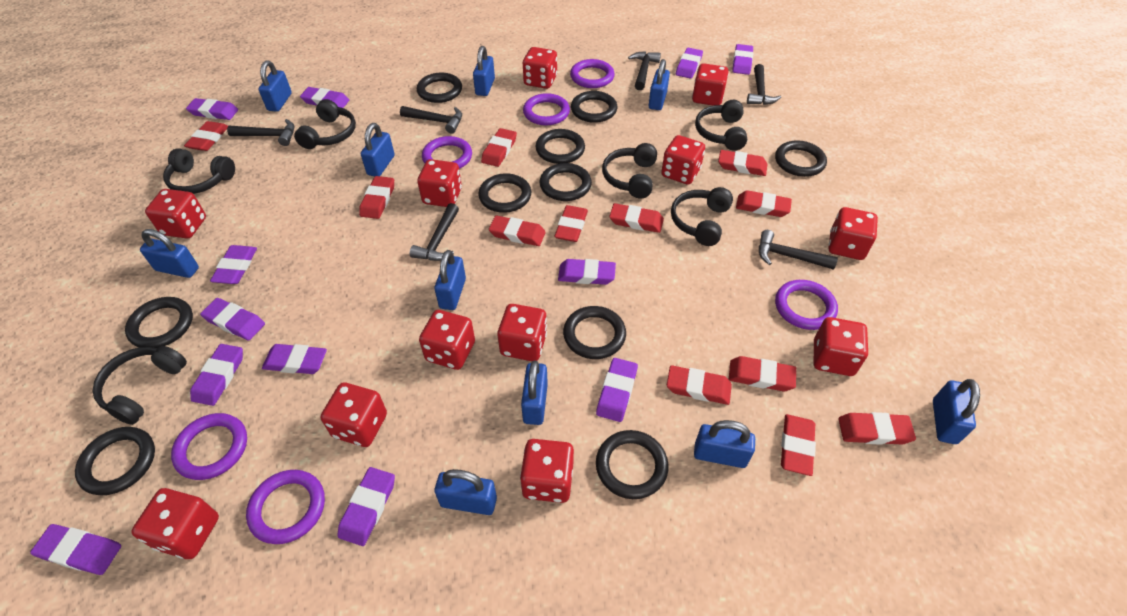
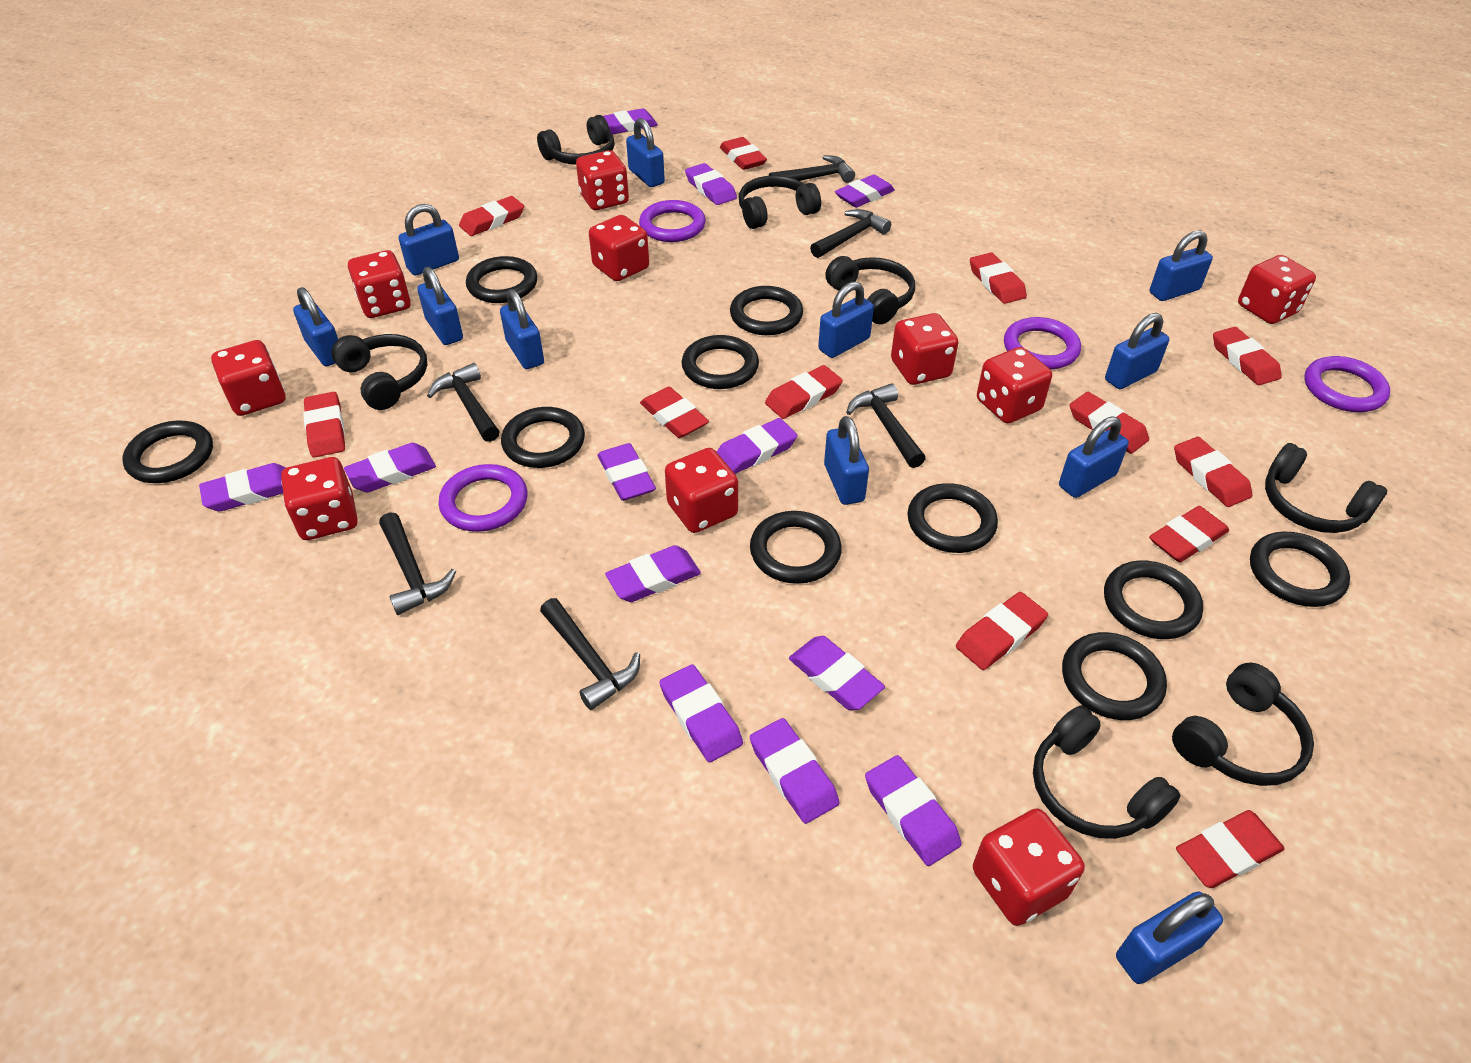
black headphones: [93,346,187,425] [163,148,235,194] [294,99,356,149] [602,143,657,198] [671,187,733,246] [695,100,747,151] = 6 -> [331,334,427,410] [537,115,615,165] [739,175,821,229] [825,256,915,324] [1033,705,1180,839] [1172,663,1314,786] [1265,443,1387,533] = 7
blue padlock: [140,229,199,278] [258,60,292,112] [361,123,395,177] [434,250,466,310] [435,469,497,515] [473,46,495,96] [521,361,548,425] [649,59,670,110] [694,420,755,468] [933,379,980,444] = 10 -> [293,287,338,366] [398,204,459,275] [417,267,463,345] [500,289,544,369] [626,118,665,187] [818,281,874,358] [824,416,869,505] [1059,417,1129,498] [1105,313,1169,389] [1116,891,1223,984] [1150,230,1213,301] = 11
purple ring: [171,413,247,480] [246,470,325,544] [422,136,472,169] [523,93,570,126] [570,59,615,88] [775,280,838,330] = 6 -> [439,464,527,532] [639,200,706,242] [1004,317,1081,370] [1304,356,1390,412] = 4
red dice: [131,488,219,559] [145,189,206,239] [321,383,387,447] [417,159,462,207] [419,310,475,370] [497,304,547,361] [520,439,574,503] [523,47,557,89] [661,135,705,185] [692,63,728,106] [814,317,868,376] [829,207,878,260] = 12 -> [211,340,285,416] [281,457,358,540] [348,250,411,318] [576,150,629,210] [589,215,649,281] [665,448,738,533] [891,313,958,385] [973,808,1085,926] [977,347,1052,424] [1238,255,1316,324] = 10

